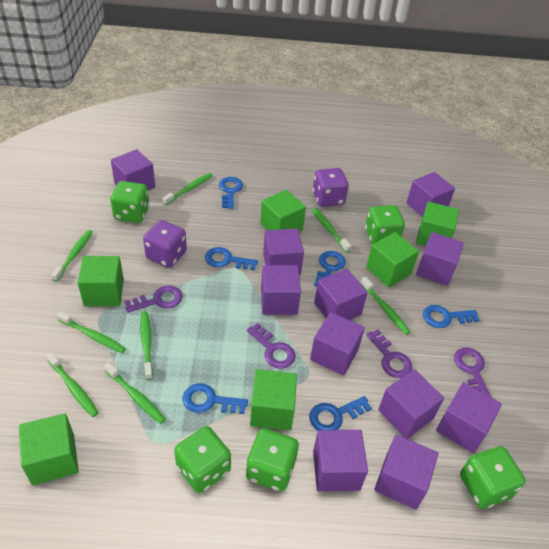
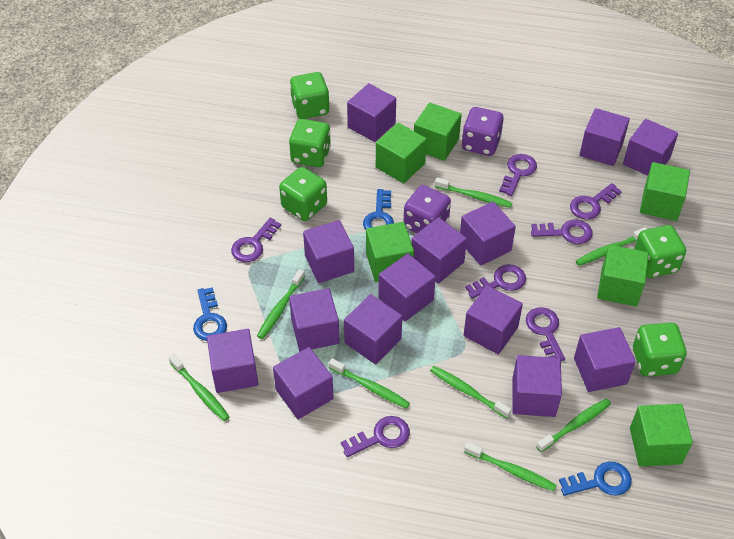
blue key: [183,383,248,414] [205,247,258,271] [219,177,243,209] [309,396,372,430] [314,251,346,287] [423,305,479,328] = 6 -> [193,287,227,341] [363,189,394,230] [559,461,632,496] = 3
purple cube: [111,149,155,191] [261,265,301,315] [263,228,304,275] [310,312,365,376] [313,430,368,491] [314,269,368,320] [374,435,438,510] [378,369,444,439] [406,172,455,217] [416,232,464,286] [436,382,502,453] = 11 -> [207,329,258,393] [273,347,334,419] [289,288,340,351] [303,220,354,283] [344,294,402,365] [347,83,396,142] [378,253,436,321] [411,217,467,284] [460,202,516,266] [464,285,523,354] [512,355,562,417] [574,327,636,392] [579,108,630,166] [623,119,678,176] = 14
purple key: [125,286,183,313] [247,323,296,369] [366,330,412,378] [454,348,492,398] = 4 -> [231,218,281,262] [341,416,410,457] [465,264,526,299] [499,154,537,196] [526,307,565,361] [531,220,593,244] [570,183,622,220] = 7

